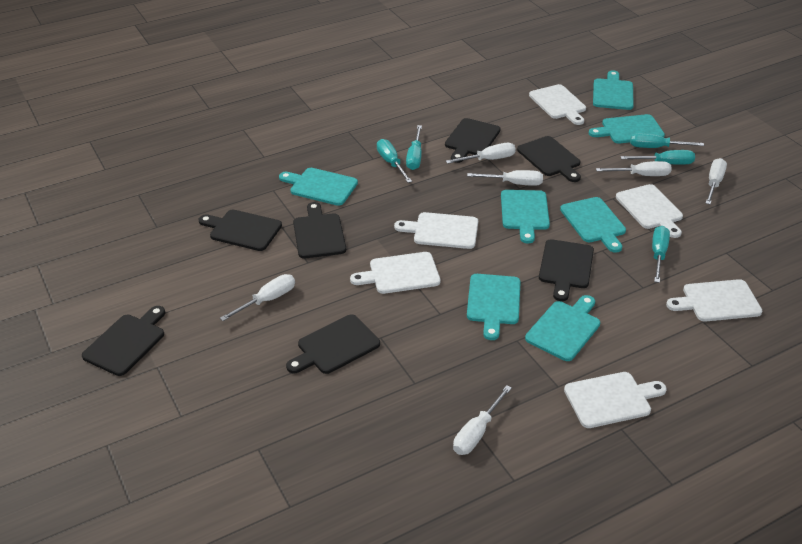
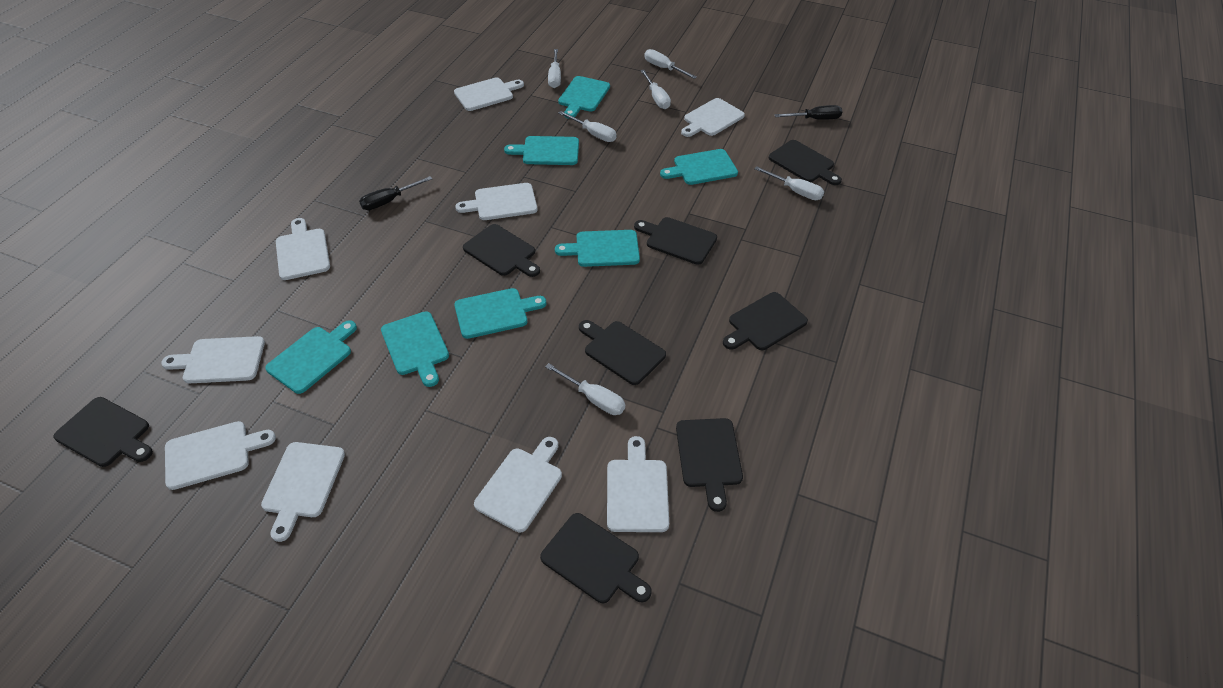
black cutting board: [82,306,165,376] [198,210,282,251] [286,315,380,374] [293,202,346,259] [445,118,501,163] [517,136,581,182] [539,239,594,301] = 7 -> [53,397,153,467] [463,224,540,277] [540,513,651,603] [579,320,666,385] [634,217,717,265] [676,418,743,512] [723,292,808,350] [769,140,842,185] = 8
black screwdriver: none = 0 -> [359,176,432,210] [774,105,842,120] = 2
turquoise screwdriver: [377,139,412,183] [406,125,422,170] [620,150,695,165] [630,133,704,148] [652,226,670,283] = 5 -> none = 0
white cutting board: [350,252,440,294] [394,212,478,249] [529,84,586,125] [564,372,667,428] [616,184,683,238] [666,279,762,322] = 6 -> [161,336,265,383] [165,421,276,490] [261,442,345,542] [276,218,330,280] [454,77,524,111] [455,183,538,220] [474,437,562,533] [607,436,669,532] [681,98,745,137] = 9

